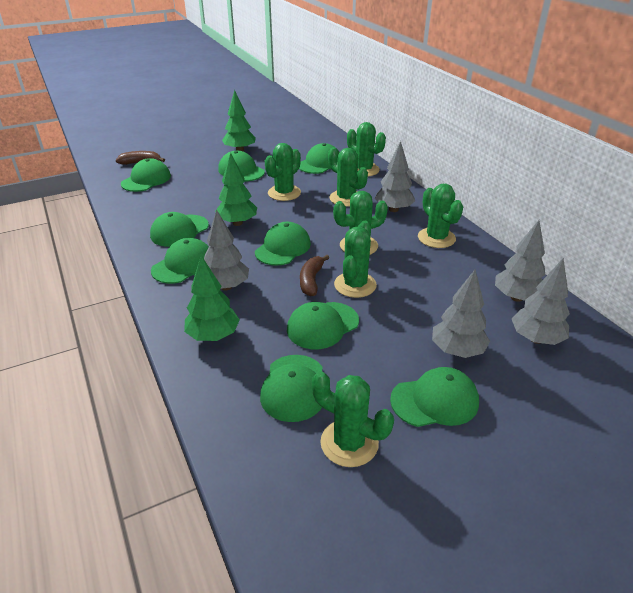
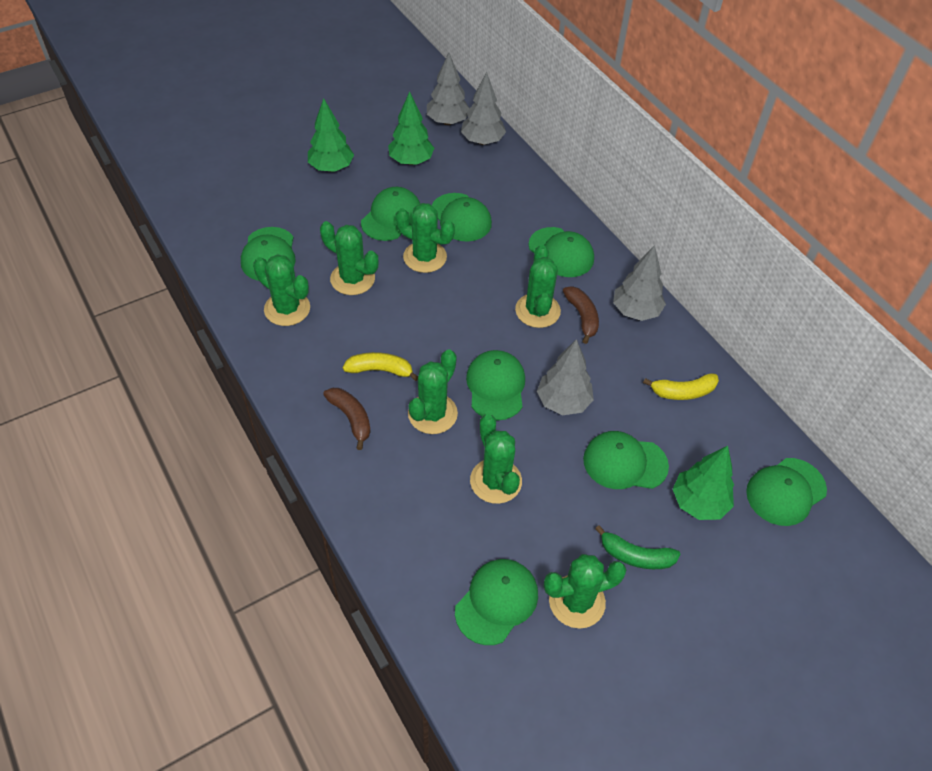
green banana: none = 0 -> [595,525,681,569] = 1
green cap: [121,158,171,192] [150,212,209,247] [151,238,209,284] [218,151,265,182] [255,222,311,266] [260,355,323,422] [287,302,359,349] [299,143,340,174] [390,367,479,427] = 9 -> [241,227,296,281] [361,187,421,241] [432,193,492,242] [455,559,538,645] [466,350,525,420] [529,227,594,277] [583,431,669,489] [746,458,827,526] = 8
grey tree: [204,210,249,290] [375,141,415,212] [432,270,490,358] [495,220,545,302] [512,258,570,345] = 5 -> [427,53,470,125] [461,72,506,145] [537,339,594,415] [613,245,666,321] = 4
yellow banana: none = 0 -> [343,352,418,381] [643,373,719,400] = 2

